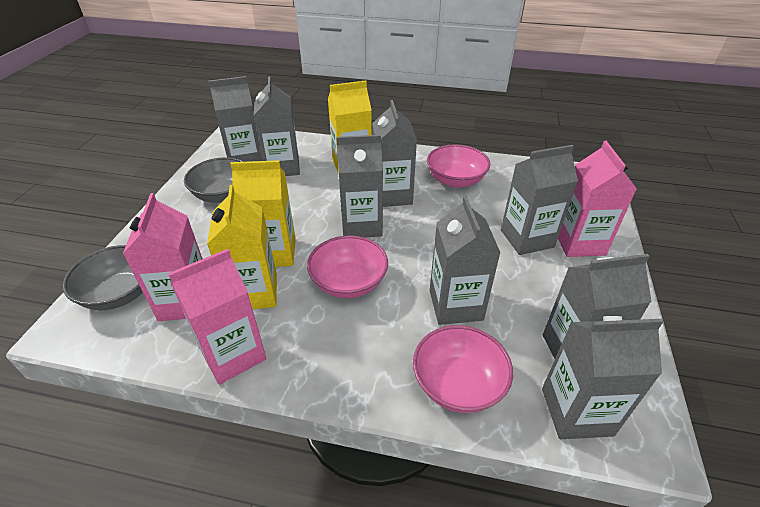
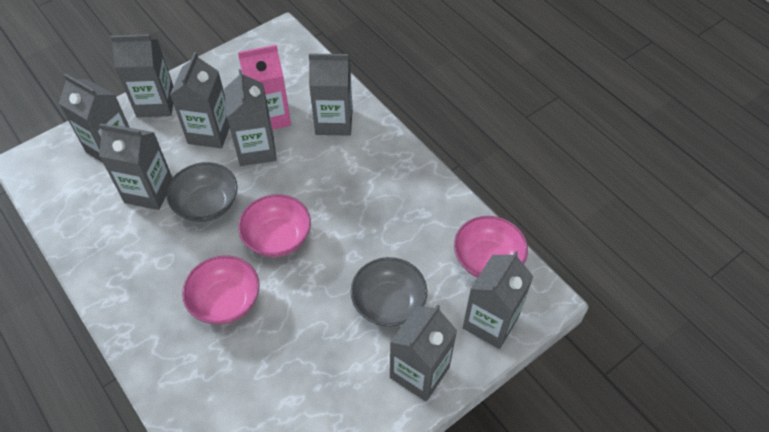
pink carton: [123,193,203,321] [168,249,266,385] [558,141,637,257] = 3 -> [238,45,291,130] = 1
yellow carton: [207,185,277,309] [230,160,296,267] [328,81,372,174] = 3 -> none = 0

